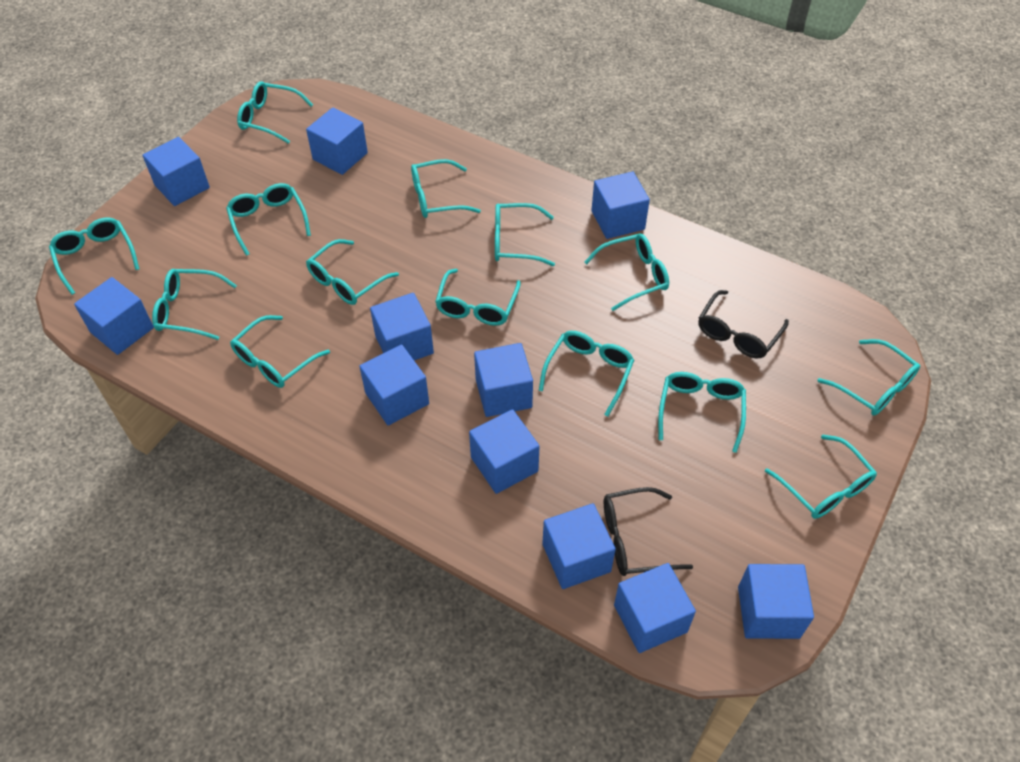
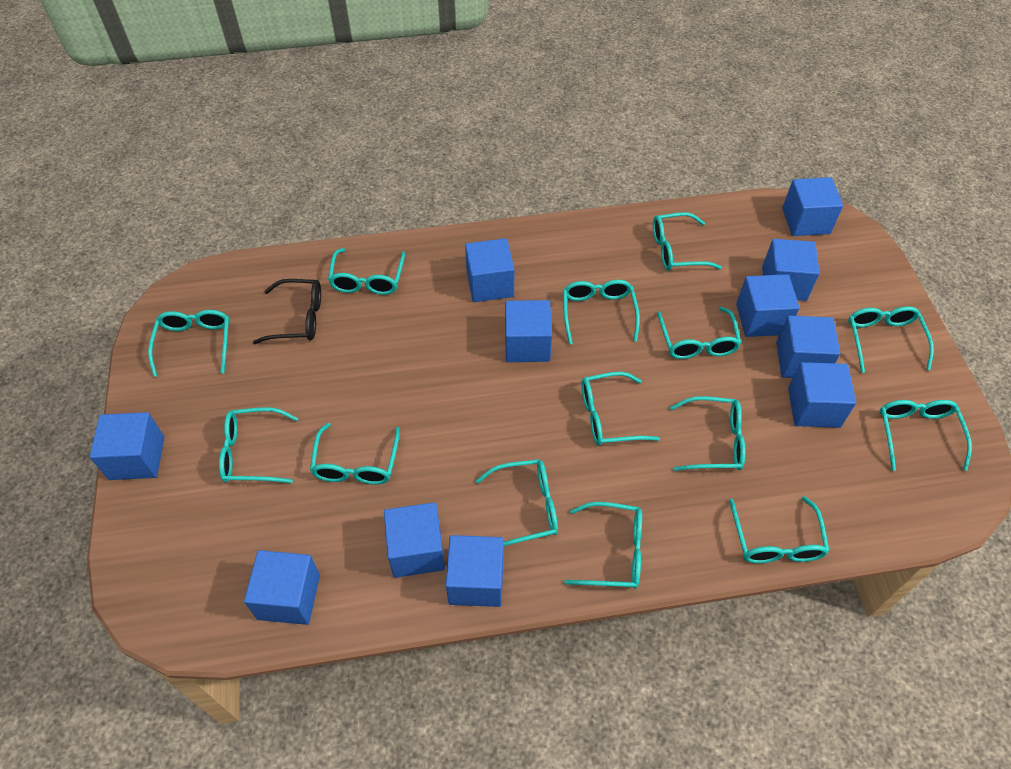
black glasses: [604,487,693,576] [698,290,789,358] = 2 -> [253,279,321,344] = 1

